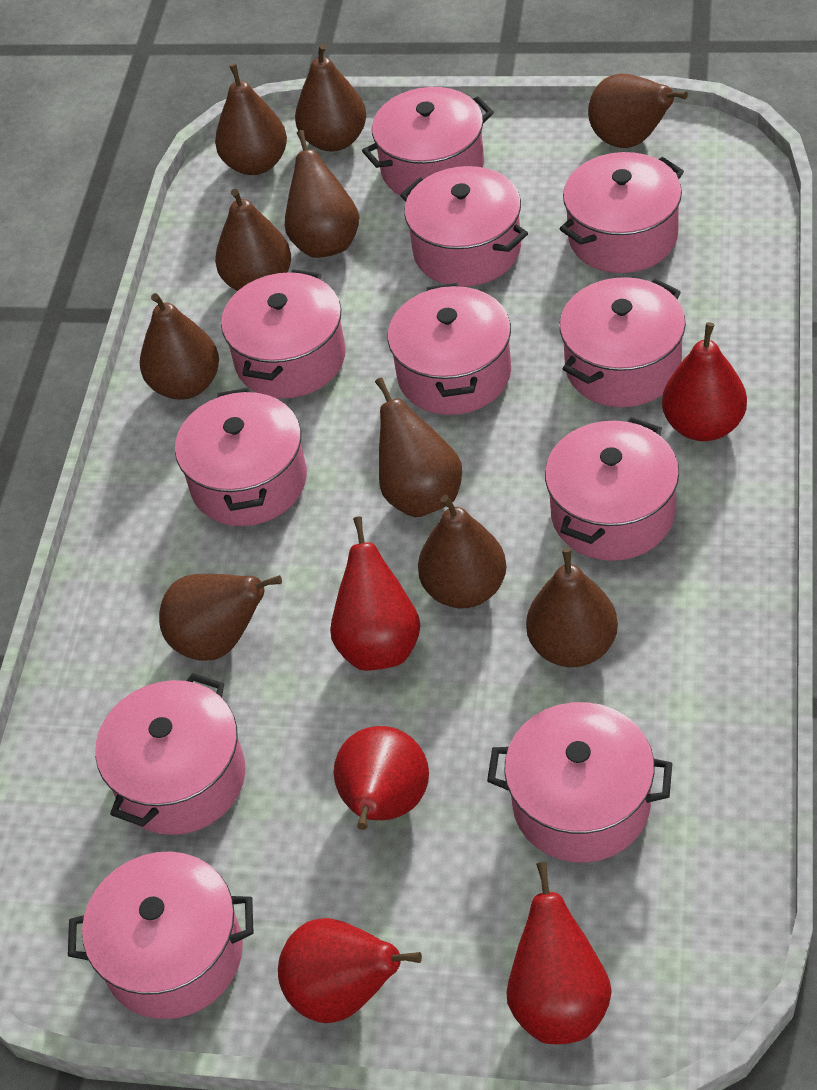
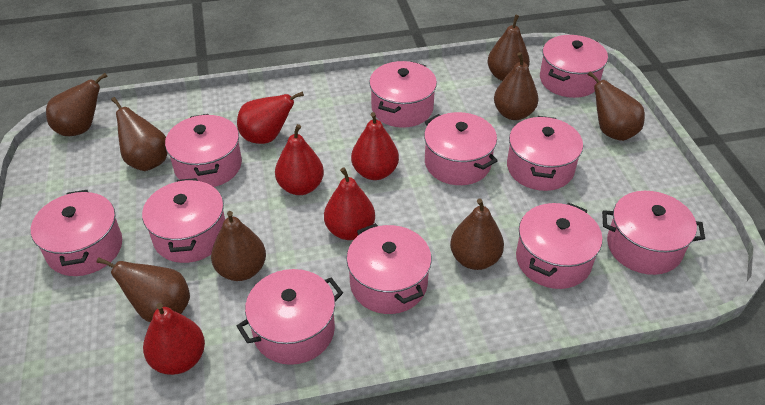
brown pear: [140,293,219,400] [159,574,282,661] [215,64,287,175] [215,189,291,291] [285,130,359,258] [295,43,366,152] [375,378,462,517] [418,495,506,608] [526,548,618,667] [588,73,688,148] = 10 -> [46,73,108,136] [97,257,190,322] [111,97,167,171] [211,211,266,281] [450,198,504,270] [488,15,530,81] [494,52,539,120] [588,71,645,141] = 8

